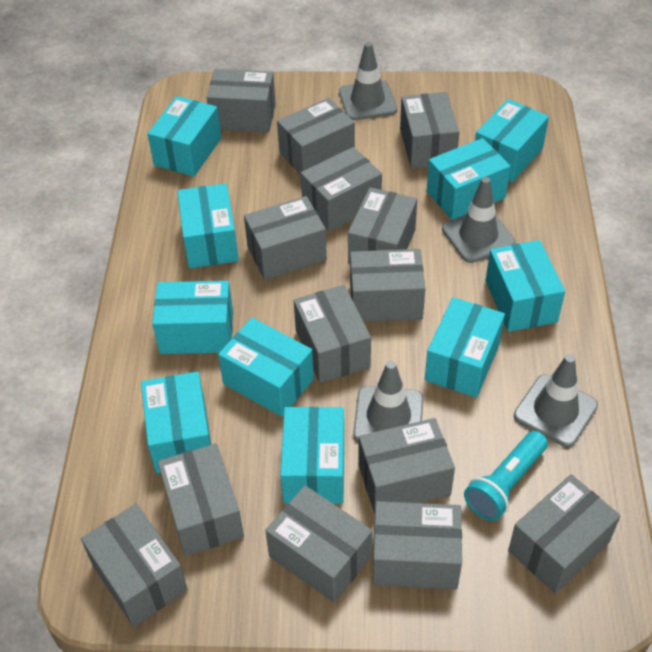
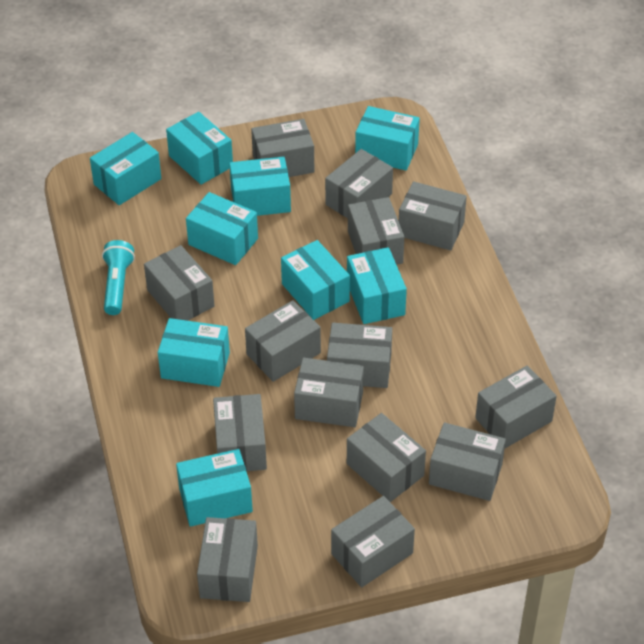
grey traffic cone: [339,42,397,120] [353,361,423,442] [442,177,516,263] [514,354,598,447] = 4 -> none = 0
turquoise box: [141,372,211,473] [147,96,221,176] [152,281,233,354] [177,183,239,268] [218,318,314,417] [280,407,344,504] [425,297,505,398] [427,138,510,220] [475,99,549,182] [486,240,565,332] = 10 -> [90,132,161,205] [158,318,230,387] [166,112,233,185] [176,449,253,527] [186,192,258,265] [229,156,291,216] [281,240,350,320] [347,247,407,324] [355,106,420,171] = 9

